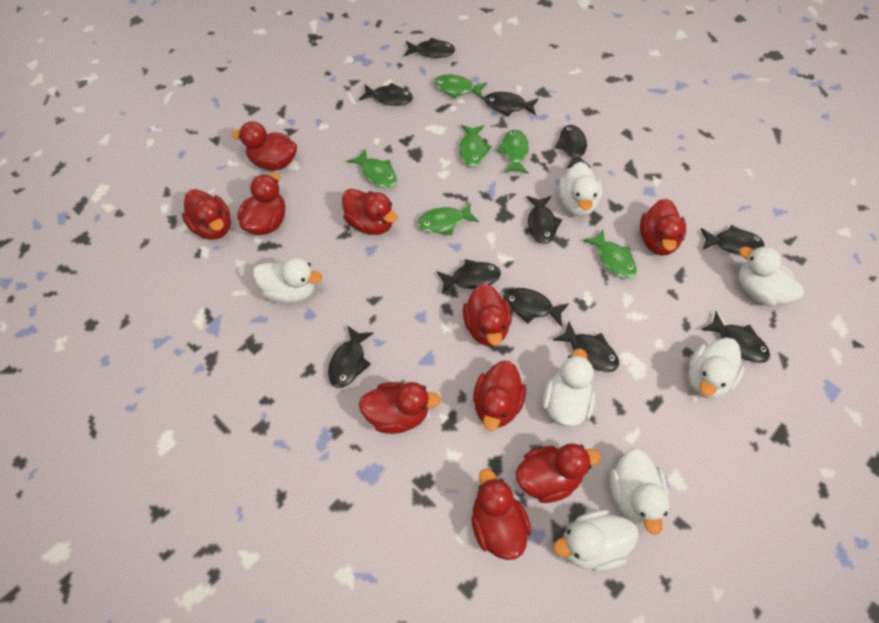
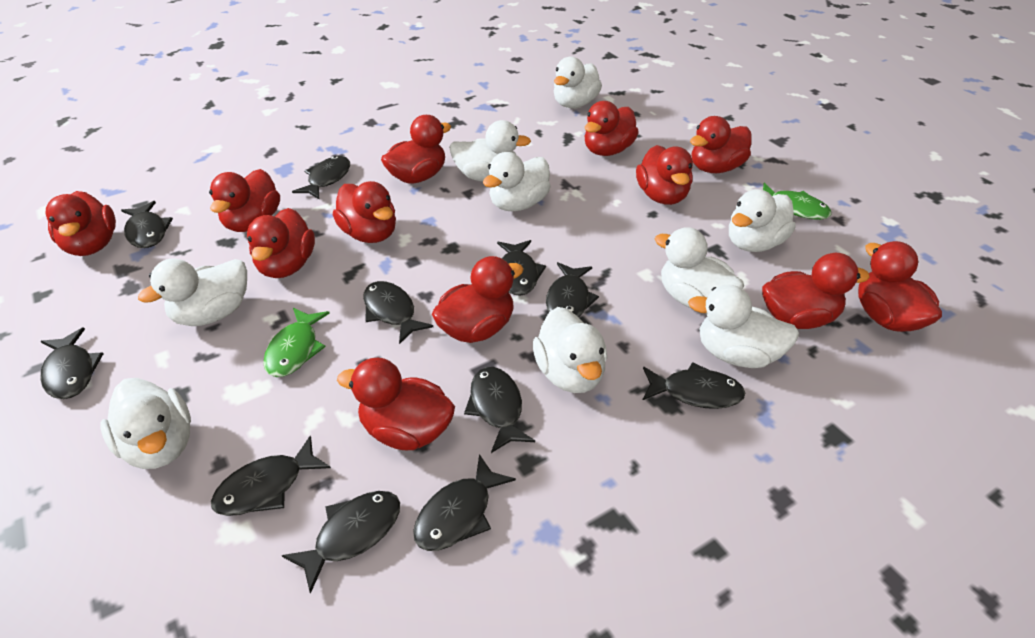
green fish: [347,149,397,188] [417,202,479,236] [434,75,487,99] [459,125,492,167] [496,129,529,173] [583,229,637,279] = 6 -> [263,308,330,377] [763,183,832,220] = 2
red duck: [182,189,231,240] [232,121,297,171] [237,173,285,235] [342,189,398,235] [359,382,441,434] [463,283,512,346] [471,469,531,560] [473,360,526,431] [516,443,601,503] [640,198,686,255] = 10 -> [45,191,116,256] [209,169,280,232] [247,208,315,278] [333,181,396,243] [337,358,455,450] [381,115,451,184] [432,256,524,343] [585,101,639,156] [636,145,693,205] [690,116,752,173] [762,253,870,329] [858,241,942,332] = 12
white duck: [253,257,322,303] [542,349,596,427] [553,510,638,572] [558,162,602,217] [609,448,669,535] [688,338,745,398] [738,246,804,306] = 7 -> [100,378,191,469] [138,258,247,326] [449,120,531,181] [483,152,551,211] [533,307,607,393] [554,56,602,108] [655,227,744,309] [688,285,799,368] [729,189,796,252] = 9

